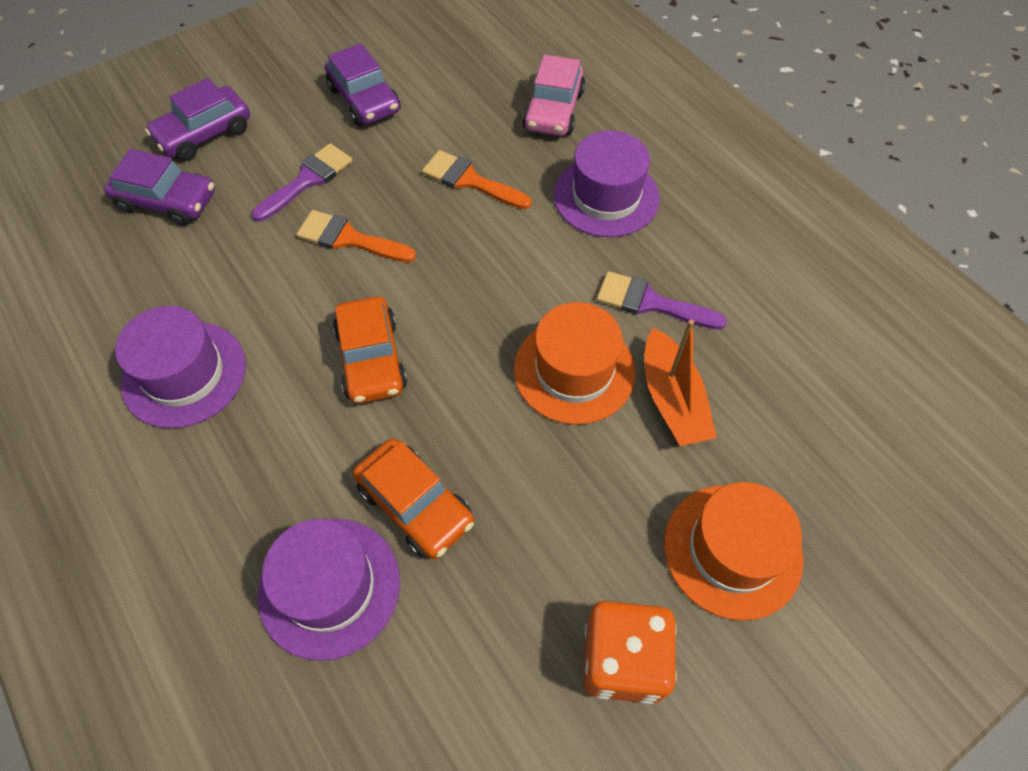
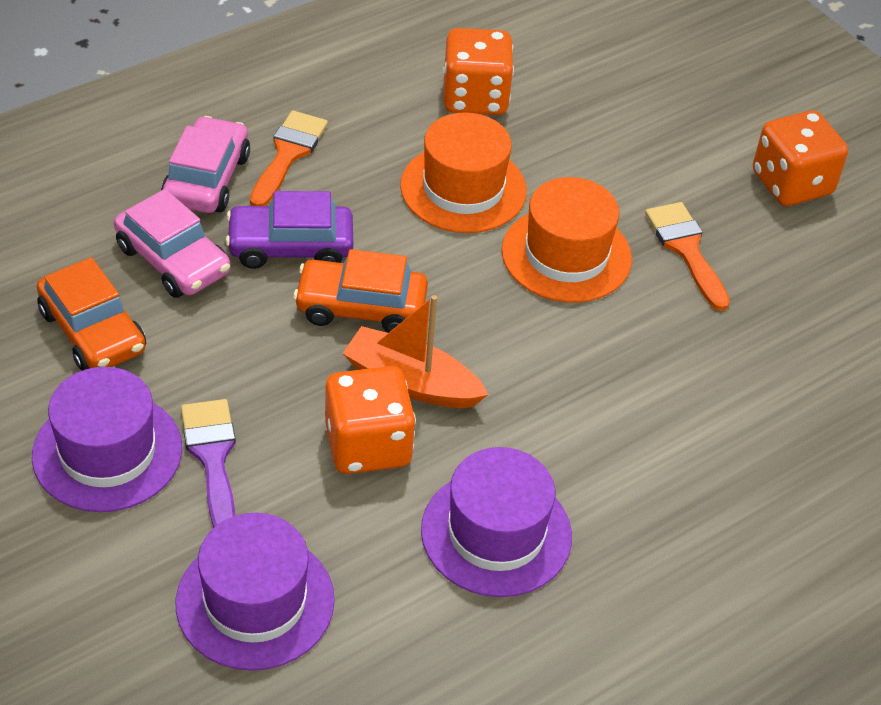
orange dice: [583,601,677,704] = 1 -> [325,366,416,474] [443,28,514,115] [753,110,848,206] = 3
pink car: [522,55,585,136] = 1 -> [114,189,231,298] [161,116,250,213] = 2
purple brush: [252,143,353,222] [597,271,727,330] = 2 -> [181,399,236,528] = 1
purple car: [104,149,215,226] [145,78,250,161] [325,43,401,126] = 3 -> [225,191,353,269] = 1

